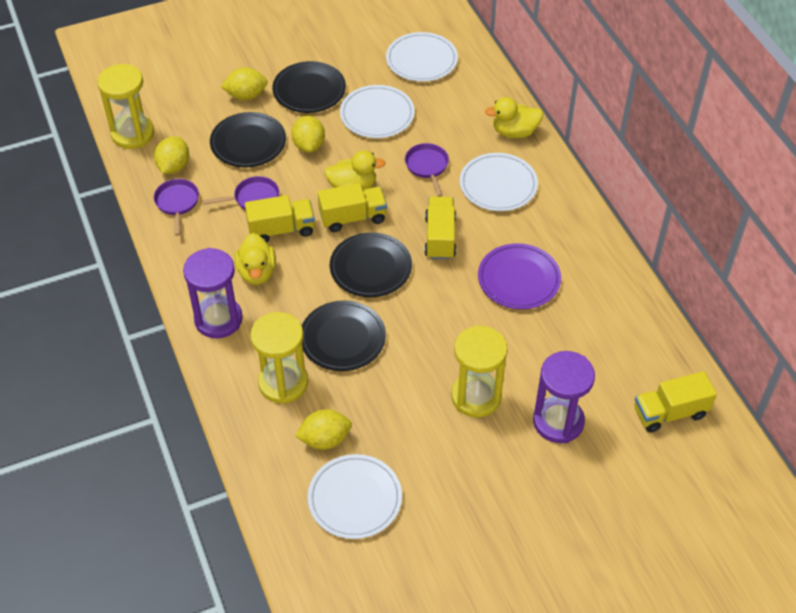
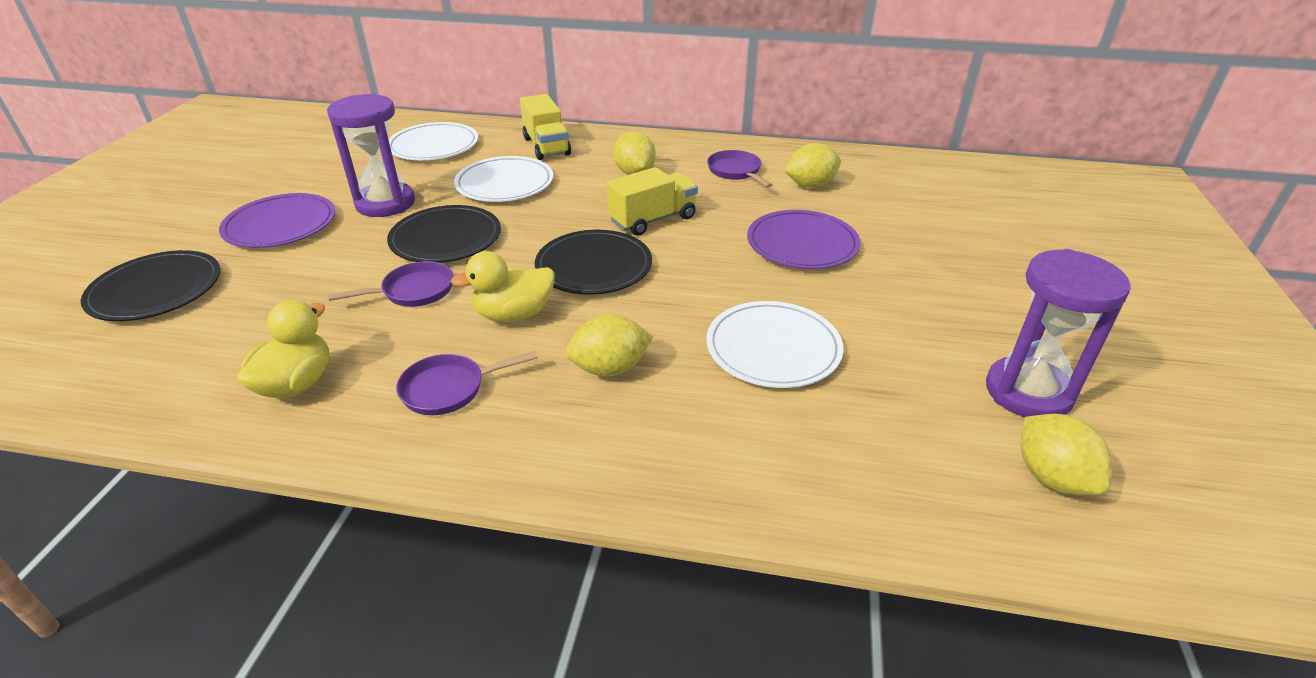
black plate: [210,112,286,168] [272,61,346,113] [302,300,386,371] [330,232,412,297] = 4 -> [81,250,220,321] [387,205,501,263] [535,230,652,295] = 3
purple plate: [478,243,561,309] = 1 -> [219,193,335,248] [747,210,861,269] = 2
white plate: [308,454,402,539] [340,85,415,138] [386,32,458,82] [460,153,538,211] = 4 -> [388,122,478,160] [454,156,553,202] [706,301,844,388] = 3
yellow duck: [235,233,276,285] [324,150,385,191] [485,97,543,138] = 3 -> [237,300,329,398] [451,251,555,322] = 2
yellow hourglass: [97,64,154,149] [250,312,308,404] [451,325,508,418] = 3 -> none = 0
yellow truck: [245,195,315,243] [318,183,387,232] [424,197,456,260] [635,371,717,433] = 4 -> [520,94,571,160] [606,167,698,236] = 2

